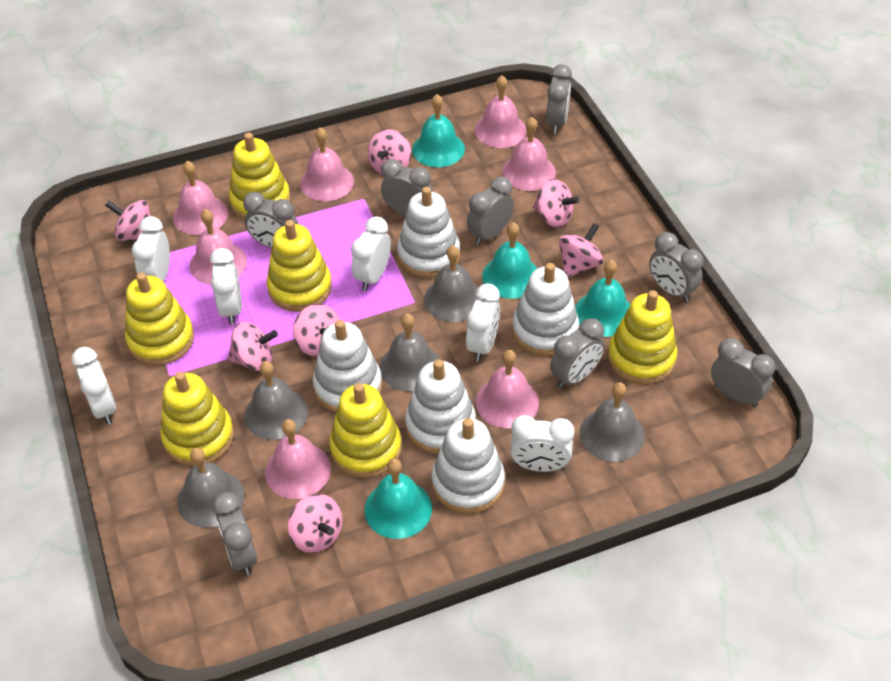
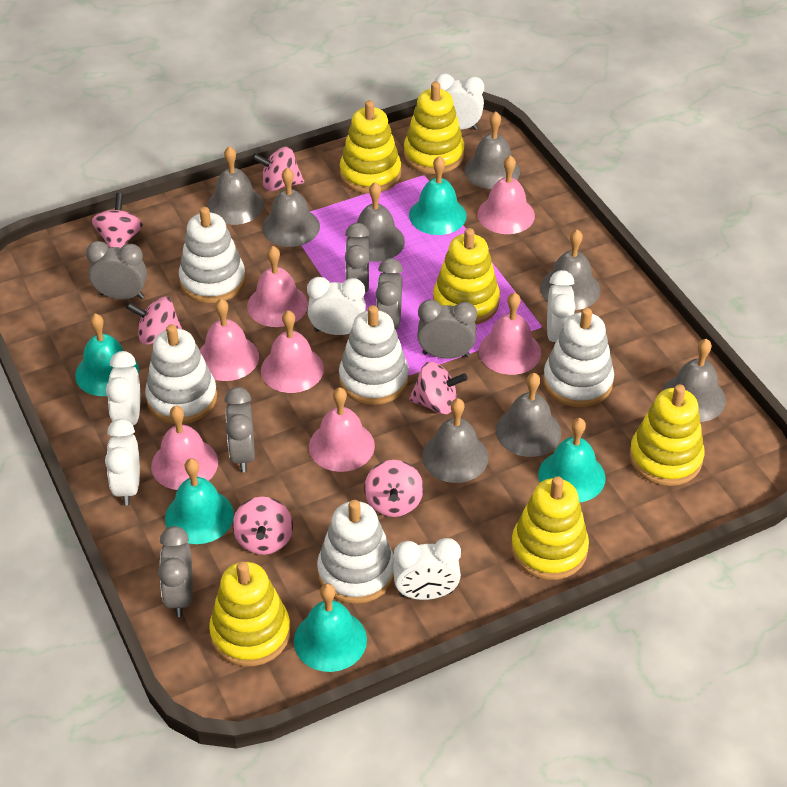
grey bell: [177,448,245,528] [244,361,308,440] [380,313,440,391] [424,245,478,322] [580,382,645,462] = 5 -> [207,146,264,225] [262,168,320,247] [347,182,405,262] [422,398,489,483] [464,112,520,189] [496,373,561,457] [540,229,600,310] [662,339,726,422] = 8
grey clock: [212,492,257,576] [243,192,298,248] [381,159,433,215] [467,177,514,245] [546,64,572,134] [550,318,604,389] [649,232,704,302] [711,338,775,407] = 8 -> [86,241,147,300] [158,526,193,617] [224,387,255,472] [345,223,370,292] [376,258,403,329] [417,299,477,359] = 6
pink spinning top: [105,200,151,241] [227,322,278,371] [287,494,342,553] [293,304,340,356] [367,129,411,174] [533,179,579,228] [559,223,603,278] = 7 -> [92,193,143,248] [126,297,182,345] [233,497,293,555] [252,147,304,191] [364,460,424,517] [409,362,468,414] = 6
turquoise bell: [364,458,432,539] [412,94,465,167] [482,222,538,299] [575,259,630,337] = 4 -> [75,313,139,396] [165,458,234,544] [294,584,367,672] [409,156,467,235] [538,418,605,502] = 5

